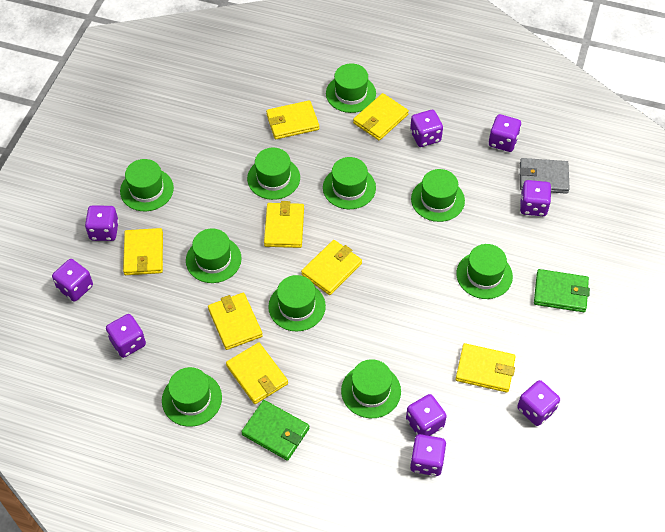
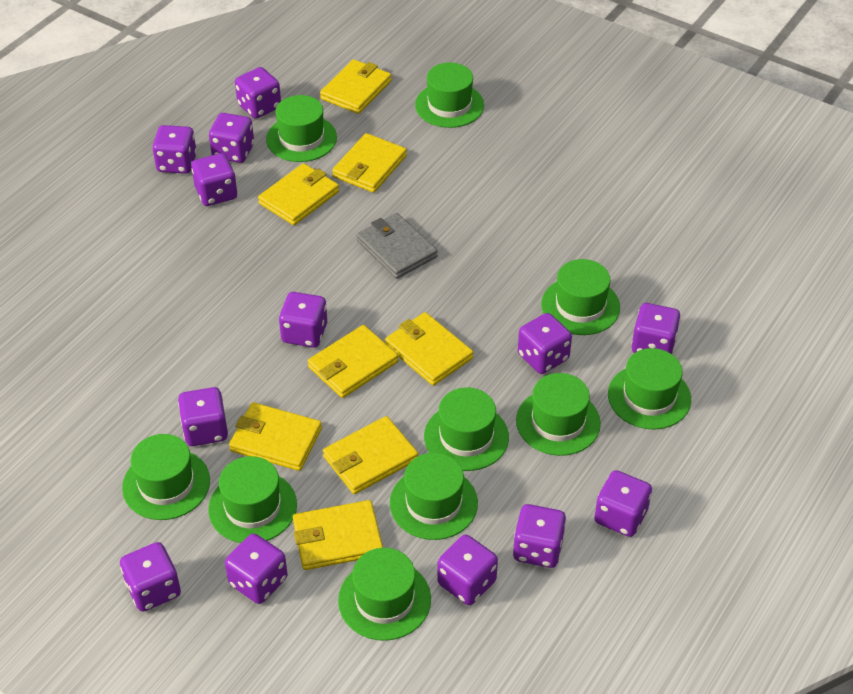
green wallet: [241,400,309,461] [534,269,590,312] = 2 -> none = 0
purple dice: [52,259,93,302] [85,205,119,241] [106,314,146,358] [406,394,447,436] [410,110,443,147] [410,434,446,476] [489,114,521,152] [517,380,560,426] [520,180,551,216] = 9 -> [120,542,181,612] [152,125,197,174] [178,387,228,446] [191,153,237,206] [209,113,254,163] [225,534,288,604] [235,67,281,119] [279,292,327,348] [437,535,498,605] [513,504,566,568] [518,313,572,374] [594,470,652,537] [631,303,681,354] = 13

